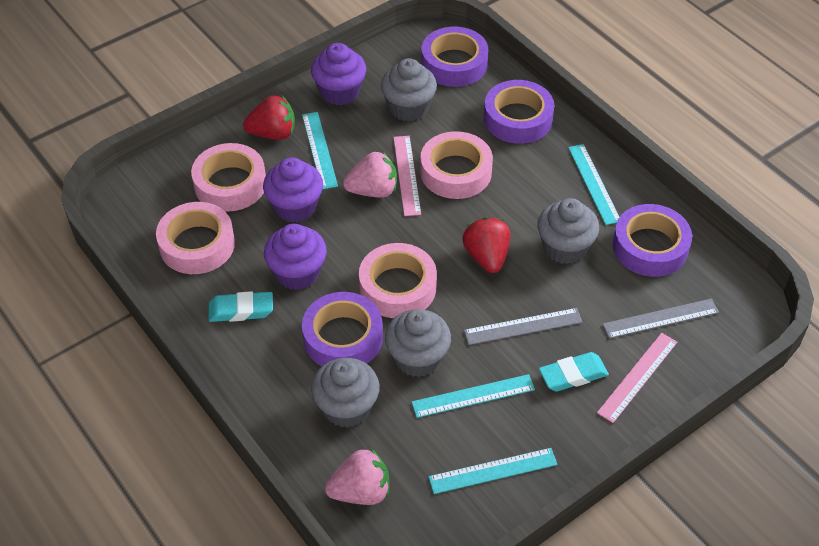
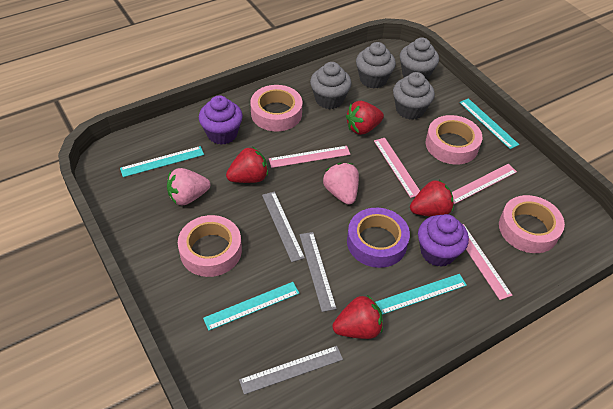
grey ruler: [464,308,582,345] [602,298,719,339] = 2 -> [239,346,343,395] [262,191,305,262] [299,232,337,312] = 3
pink ruler: [393,136,421,216] [597,333,677,423] = 2 -> [269,146,350,168] [374,138,420,198] [452,164,517,204] [463,224,512,300] = 4
purple cupcake: [263,157,323,223] [264,224,327,290] [311,43,366,105] = 3 -> [199,95,243,145] [418,214,469,267] = 2
purple tape: [302,292,383,366] [421,27,488,87] [484,80,554,144] [613,204,692,277] = 4 -> [347,208,410,268] = 1
red strawberry: [243,96,295,140] [462,217,510,273] = 2 -> [226,147,268,183] [332,295,383,339] [346,101,384,135] [410,180,454,217] = 4
turquoise eraser: [208,291,273,322] [539,352,609,391] = 2 -> none = 0

